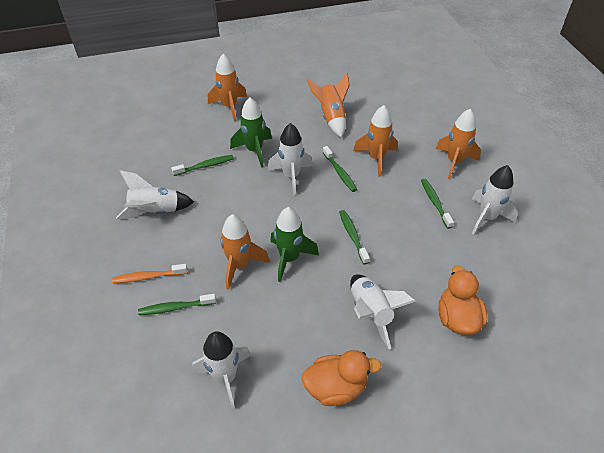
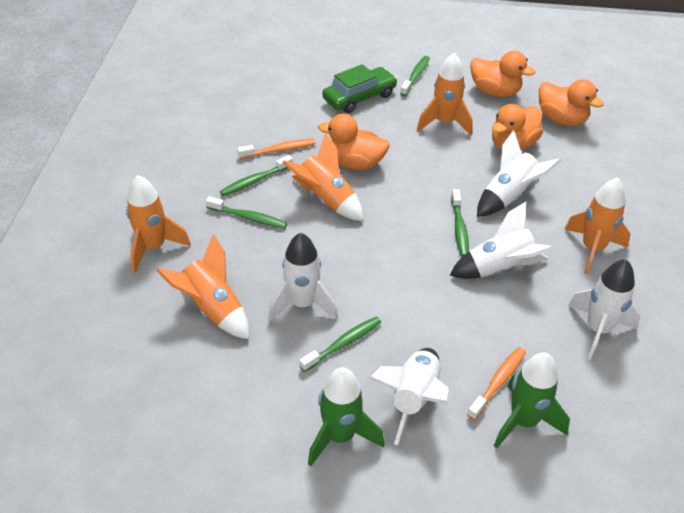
green car: none = 0 -> [322,64,398,113] = 1
orange duck: [302,350,382,406] [438,265,487,335] = 2 -> [318,114,389,170] [470,51,535,97] [492,104,543,150] [539,79,604,126] = 4
orange toothbrush: [112,264,187,283] = 1 -> [237,139,316,159] [467,347,526,420] = 2

